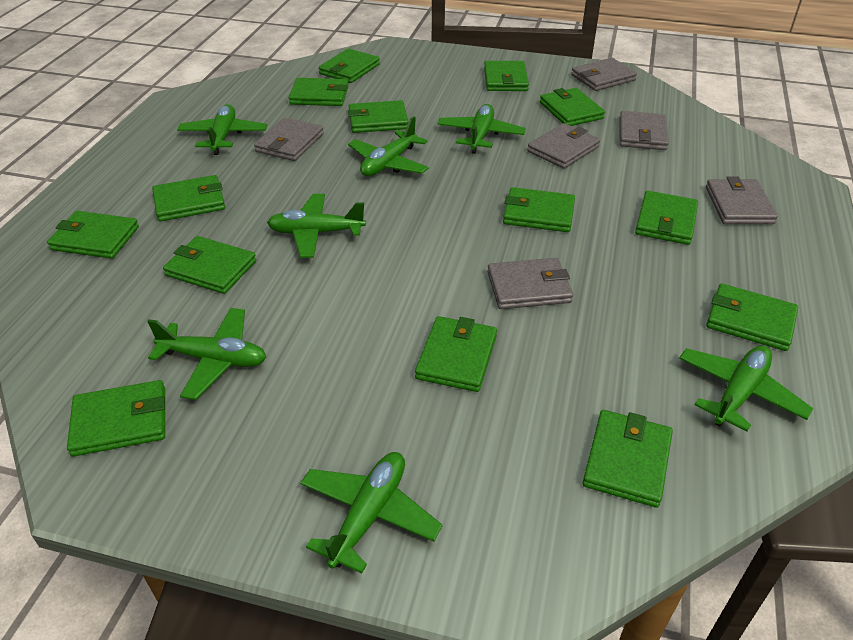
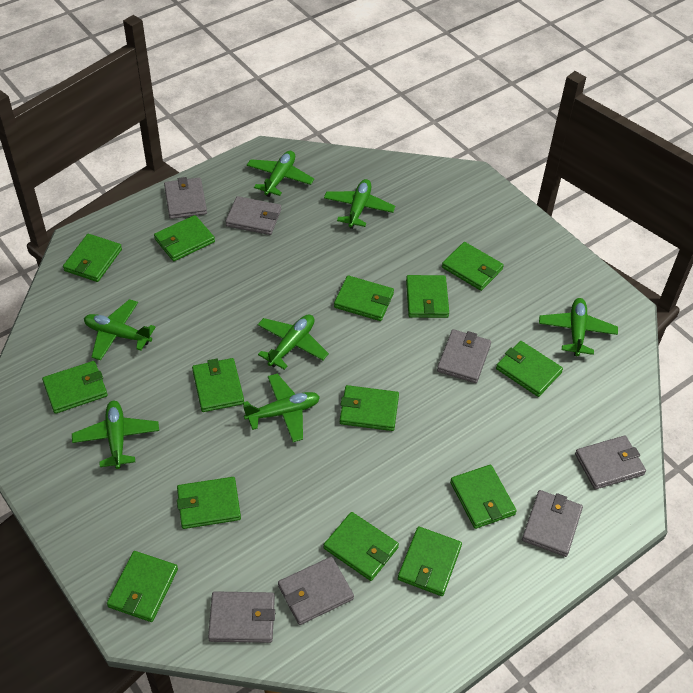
grey wallet: [254,117,324,161] [487,258,573,309] [527,123,600,169] [571,58,637,91] [620,111,669,150] [706,176,778,224] = 6 -> [164,177,207,219] [208,591,275,643] [225,196,281,235] [278,557,354,625] [437,329,491,383] [522,490,583,557] [575,436,646,489] = 7

